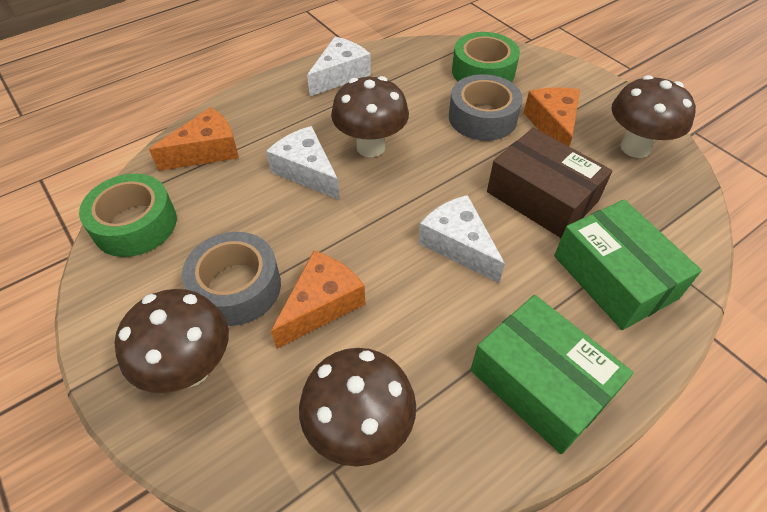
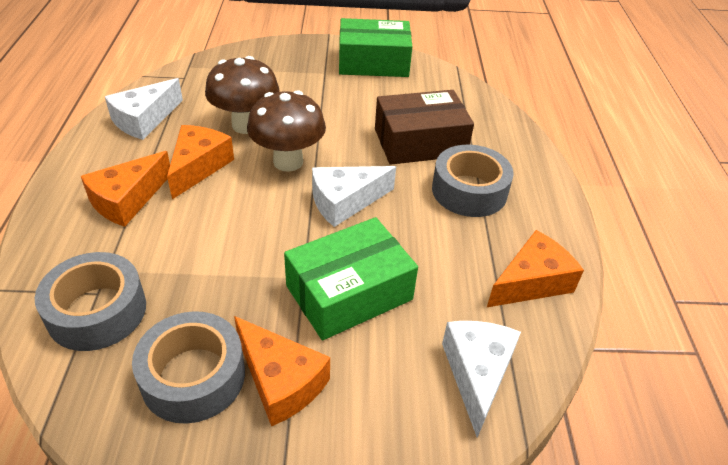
brown mushroom: [115,289,229,393] [299,348,416,467] [331,76,409,157] [611,75,696,158] = 4 -> [205,56,280,134] [247,90,326,172] = 2
green tape: [79,174,177,257] [452,32,520,82] = 2 -> none = 0
grey tape: [182,232,281,326] [449,74,523,141] = 2 -> [35,252,146,351] [132,311,245,424] [432,145,514,217] = 3
orange cheese: [149,107,239,171] [271,251,365,348] [524,87,580,146] = 3 -> [81,151,170,227] [167,125,234,199] [234,316,330,426] [487,230,584,307] = 4

